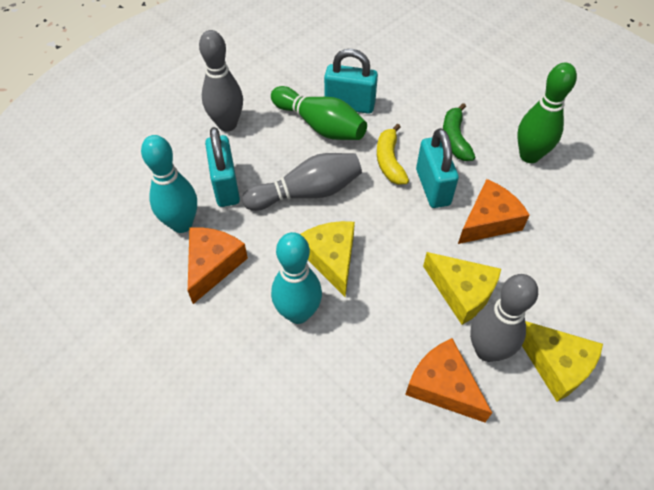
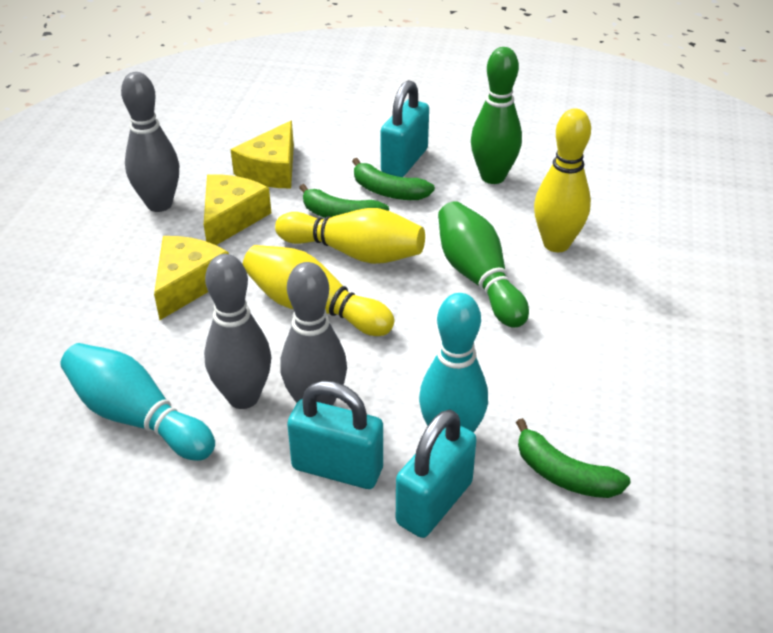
green banana: [443,103,475,161] = 1 -> [299,184,389,218] [352,158,435,200] [516,418,631,498] = 3
orange cheese: [188,227,248,304] [405,338,492,423] [458,179,530,244] = 3 -> none = 0
yellow banana: [377,124,409,185] = 1 -> none = 0
yellow bowling pin: none = 0 -> [243,245,395,336] [275,208,425,264] [534,108,591,252] = 3

